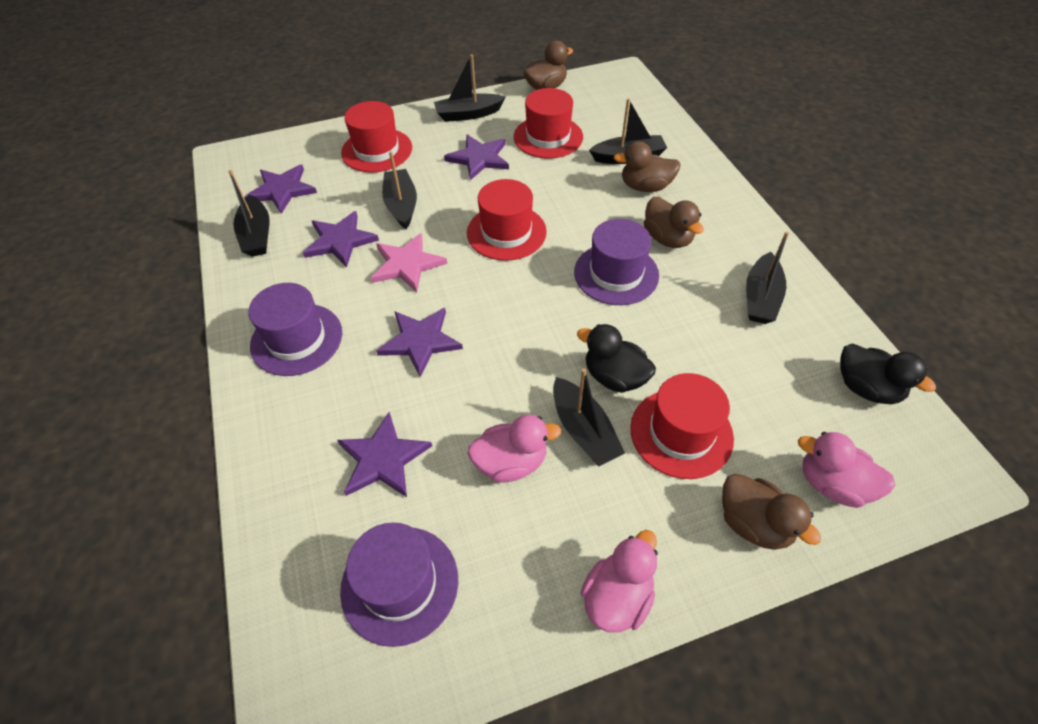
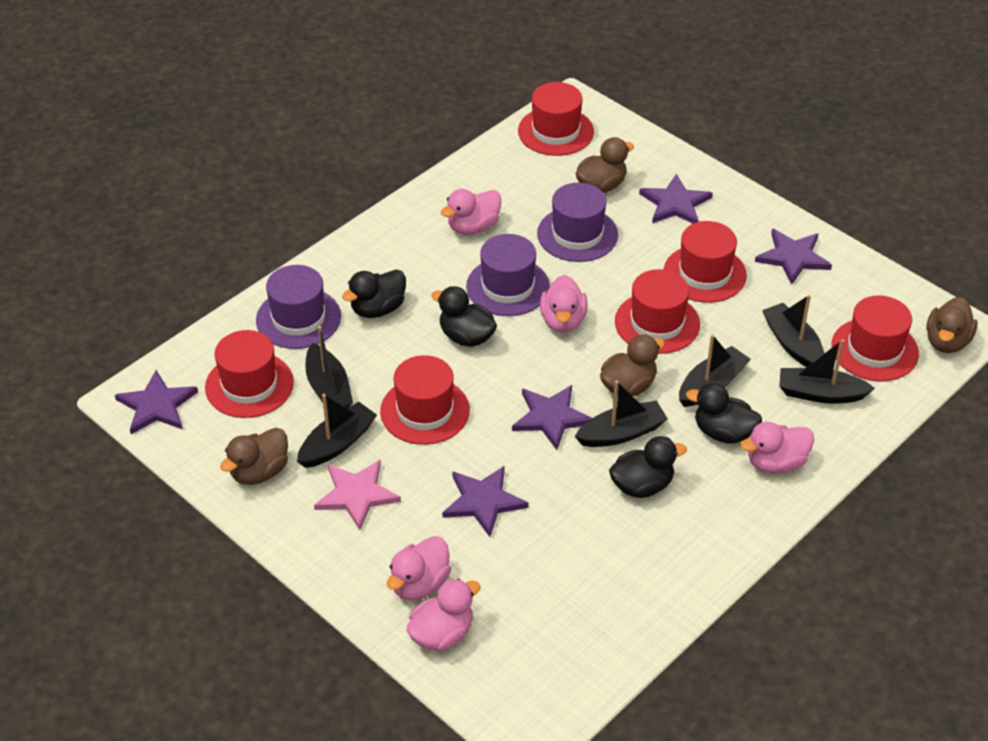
black duck: [577,324,656,393] [840,343,936,404] = 2 -> [342,269,406,318] [431,286,497,347] [609,436,687,498] [686,383,762,444] = 4
pink duck: [468,415,561,483] [581,530,658,632] [798,432,895,508] = 3 -> [387,536,451,600] [406,578,481,651] [441,189,501,235] [540,275,588,333] [741,422,814,473] = 5
red hat: [341,101,412,173] [467,179,547,261] [514,88,583,158] [630,373,734,479] = 4 -> [205,330,294,418] [380,355,470,445] [518,82,594,156] [615,269,700,354] [664,221,747,303] [831,295,919,381] = 6

